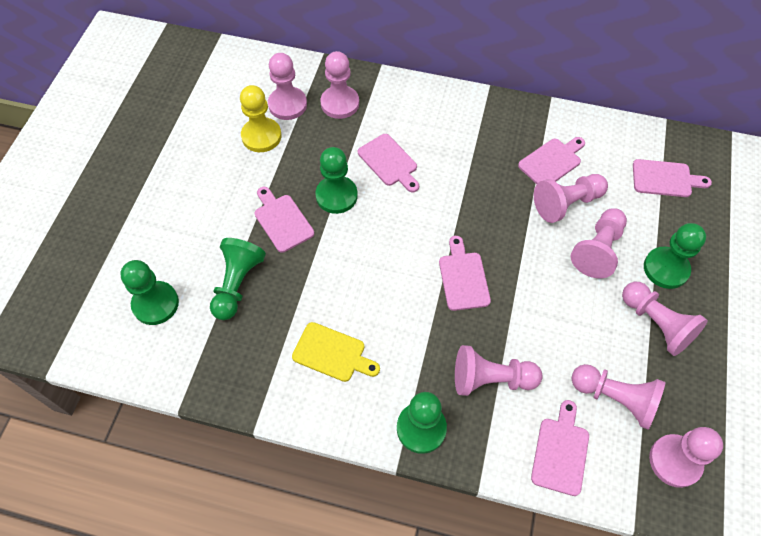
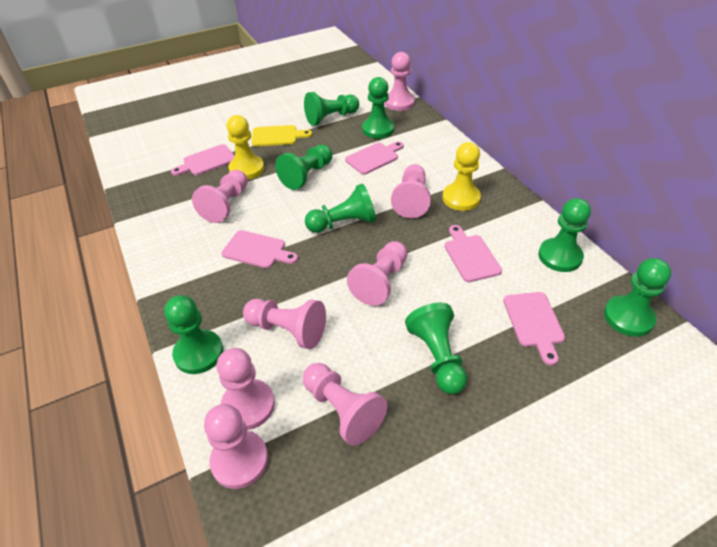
green pawn: [120,260,179,325] [210,238,266,320] [315,147,358,214] [397,392,447,454] [644,223,706,289] = 5 -> [164,295,223,374] [275,145,332,190] [304,92,359,126] [305,183,376,233] [362,77,394,139] [405,303,467,394] [538,198,591,272] [604,258,671,337] = 8
pink cutting board: [254,187,314,253] [358,134,419,192] [439,236,491,311] [518,137,585,184] [531,400,589,496] [633,159,712,197] = 6 -> [171,144,235,176] [222,230,298,268] [345,141,404,175] [444,225,502,282] [503,292,565,365] = 5
yellow pawn: [240,85,281,152] = 1 -> [227,115,264,180] [443,142,481,211] = 2

